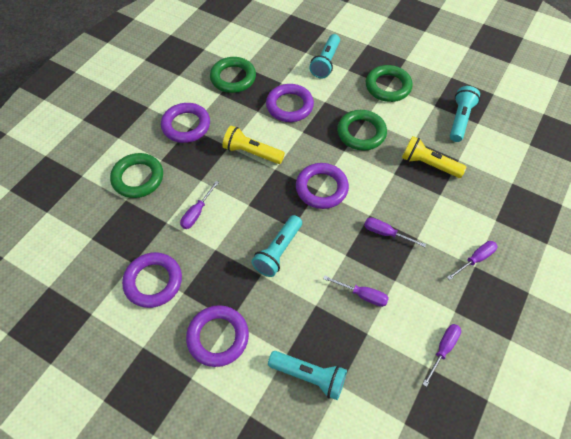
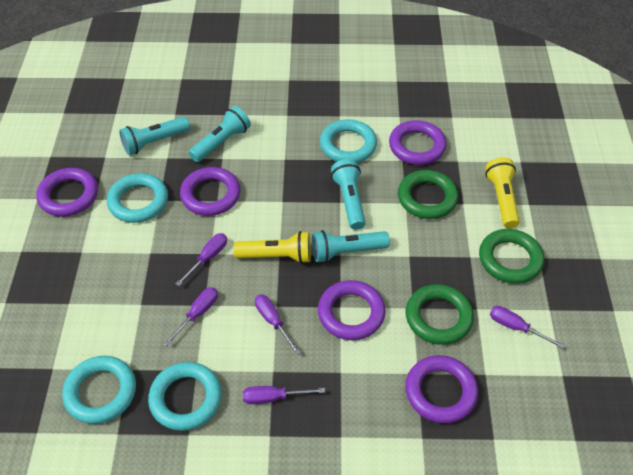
green ring: [110,153,163,198] [210,57,256,93] [337,110,387,151] [366,65,413,102] = 4 -> [398,170,458,219] [406,284,474,345] [479,229,544,284] = 3
turquoise ring: none = 0 -> [62,356,136,424] [107,173,168,223] [148,362,222,431] [320,119,377,163] = 4

